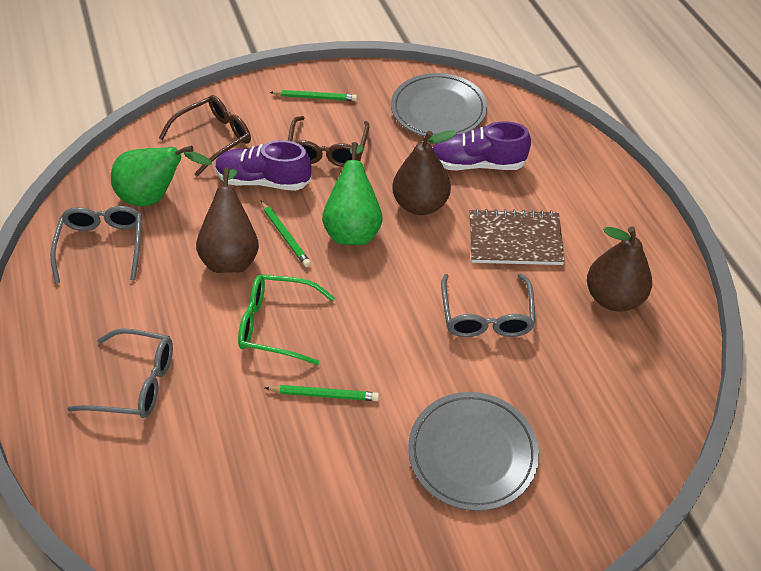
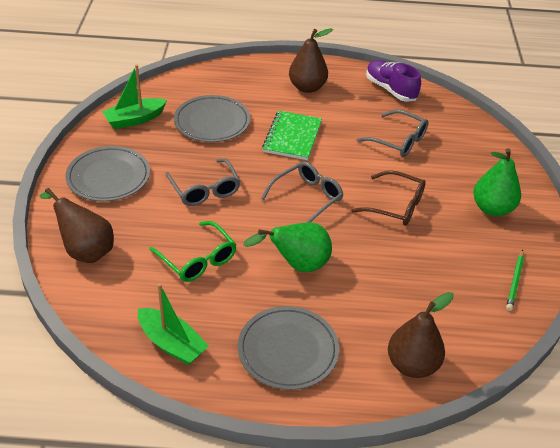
brown glasses: [159,95,251,176] [288,116,370,167] = 2 -> [351,171,426,225] = 1
brown notebook: [470,209,565,265] = 1 -> none = 0
green boat: none = 0 -> [102,64,167,129] [138,283,209,365] = 2
green notebook: none = 0 -> [262,111,322,160] = 1
green pencil: [261,201,311,267] [265,385,379,401] [270,90,357,101] = 3 -> [506,250,524,311] = 1
grey plate: [391,73,487,136] [408,392,539,511] = 2 -> [65,146,150,201] [174,95,250,142] [238,306,339,390] = 3
purple shoe: [215,140,311,191] [433,121,531,170] = 2 -> [366,60,421,102] = 1

